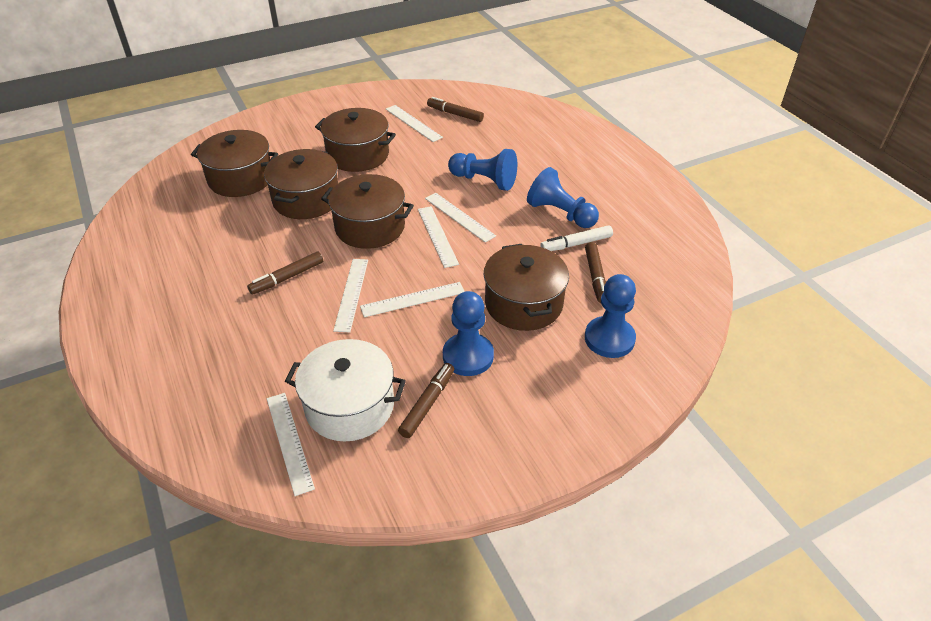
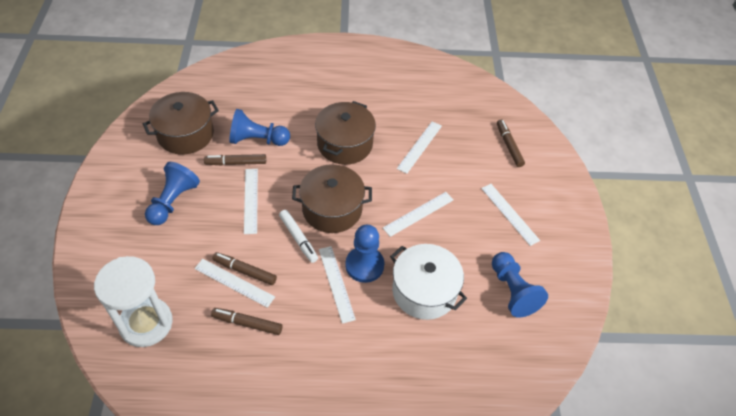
brown pot: [191,130,278,197] [264,149,338,219] [315,108,396,172] [321,174,414,249] [484,244,569,331] = 5 -> [143,92,219,155] [292,164,372,233] [315,101,376,165] = 3
white hourglass: none = 0 -> [94,256,173,347] = 1

